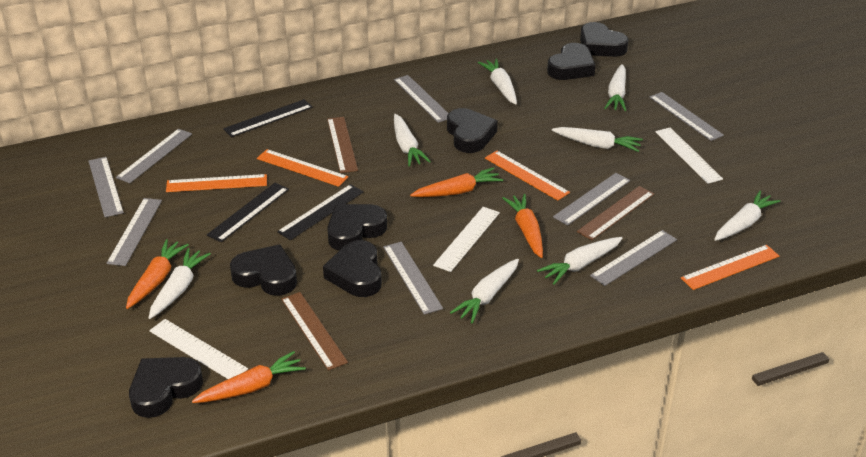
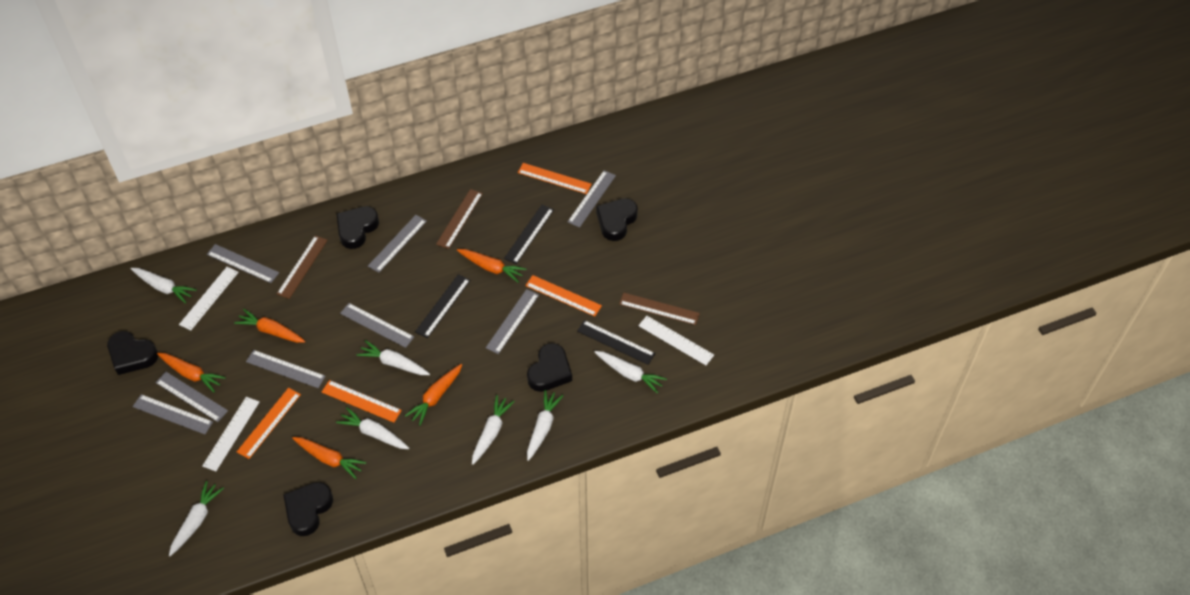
black heart: [129,357,203,418] [230,244,297,296] [323,240,382,297] [327,204,387,250] [447,108,498,153] [547,43,596,80] [580,22,629,57] = 7 -> [107,331,158,375] [284,482,333,536] [337,206,379,249] [527,343,572,392] [596,198,638,241] = 5
orange carrot: [126,239,189,309] [192,351,306,403] [410,167,503,197] [502,194,543,258] = 4 -> [157,353,226,392] [234,309,306,343] [292,437,366,479] [405,364,462,426] [457,249,526,283] = 5
white carrot: [149,248,211,319] [394,114,431,166] [450,259,519,324] [478,59,517,105] [537,237,623,285] [552,127,643,152] [604,64,626,111] [714,191,780,241] = 8 -> [131,268,197,304] [169,481,224,556] [336,407,409,449] [357,340,430,375] [472,395,515,465] [527,390,564,461] [595,351,667,394] = 7

